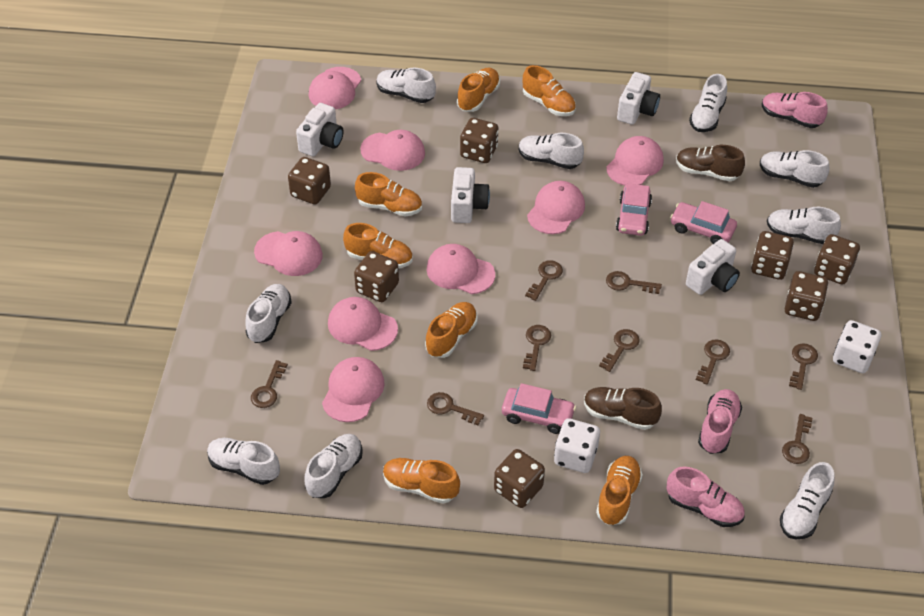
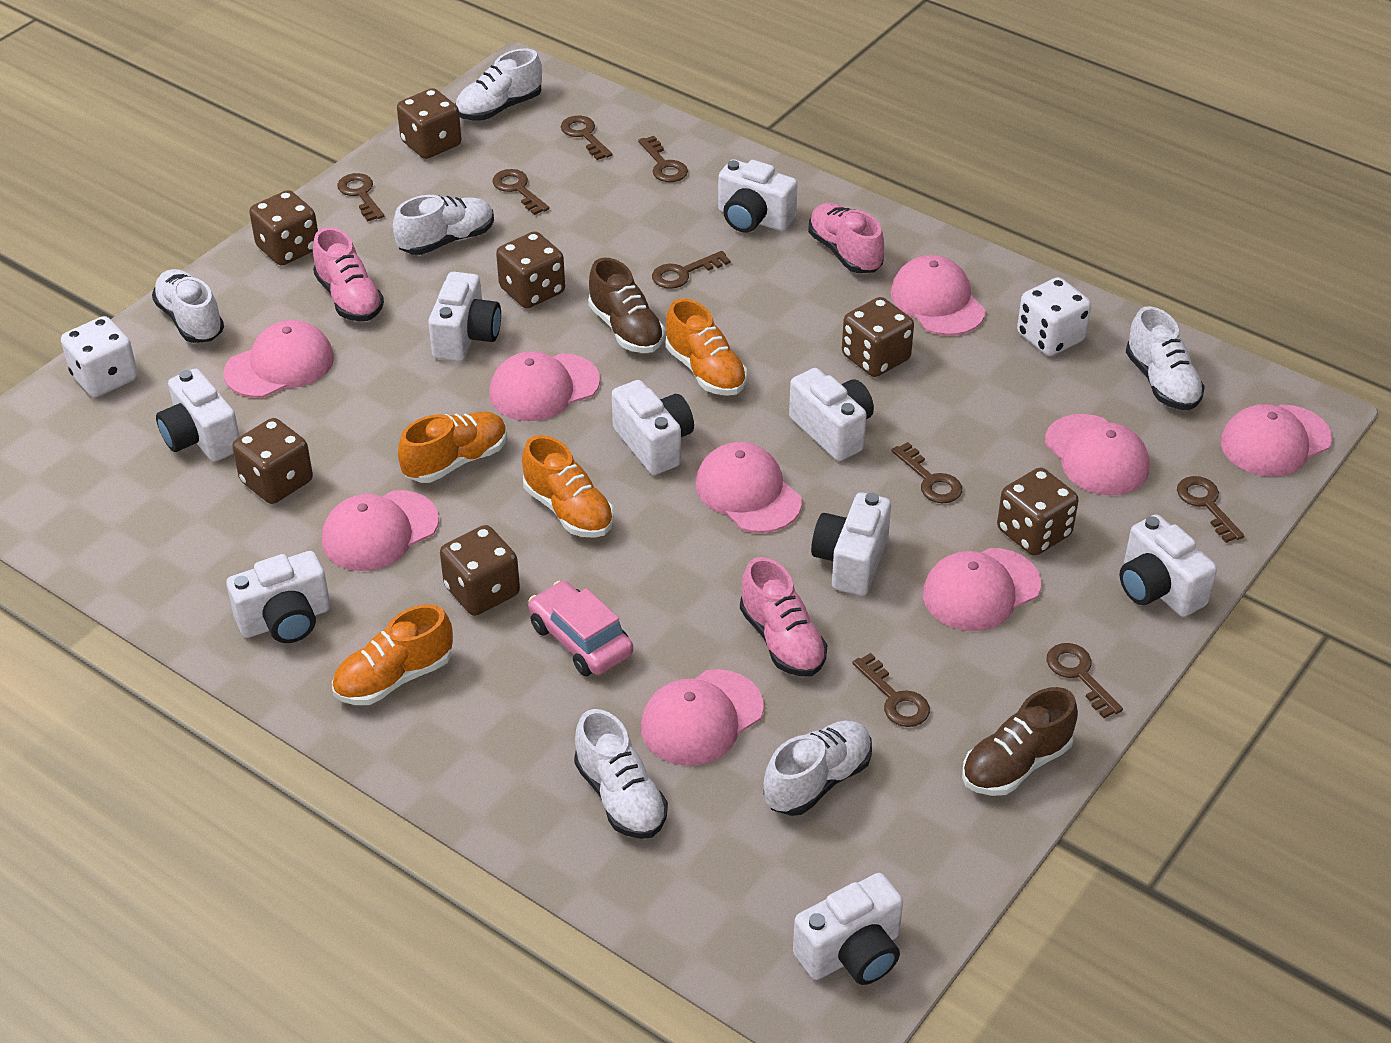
orange shoe: [343,223,413,269] [355,172,422,216] [383,458,460,504] [425,302,478,358] [457,68,500,112] [523,65,576,116] [596,456,643,525] = 7 -> [332,604,453,705] [398,412,507,483] [522,435,614,538] [666,299,747,396] = 4
pink cap: [254,231,323,276] [309,67,361,109] [322,357,385,422] [328,297,398,351] [360,130,425,171] [426,244,495,294] [527,181,585,234] [606,136,664,186] = 8 -> [223,320,334,398] [322,490,439,571] [489,351,600,421] [641,669,764,766] [695,442,802,533] [890,255,985,336] [923,548,1041,631] [1045,414,1149,495] [1221,404,1332,477] = 9
pink car: [502,383,576,434] [616,183,652,236] [670,201,737,244] = 3 -> [528,581,633,676] = 1
white camera: [296,103,344,157] [451,167,490,223] [617,72,660,125] [686,239,740,295] = 4 -> [156,369,240,462] [226,551,330,643] [428,272,501,361] [612,380,694,475] [718,159,798,233] [789,368,874,461] [793,873,903,985] [811,492,891,596] [1120,514,1217,617] = 9
white shoe: [207,438,280,485] [245,284,292,343] [305,434,363,498] [376,67,436,103] [519,133,584,169] [689,74,727,132] [760,150,829,188] [767,207,841,244] [780,462,835,539] = 9 -> [152,269,224,343] [393,195,494,255] [455,48,542,121] [574,709,668,839] [764,721,872,816] [1126,306,1205,410] = 6

